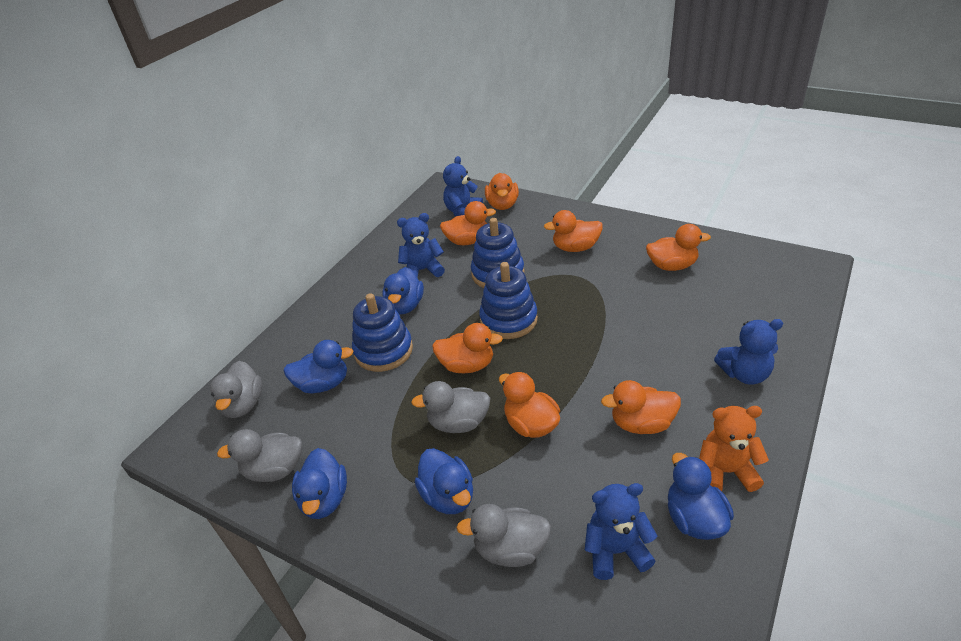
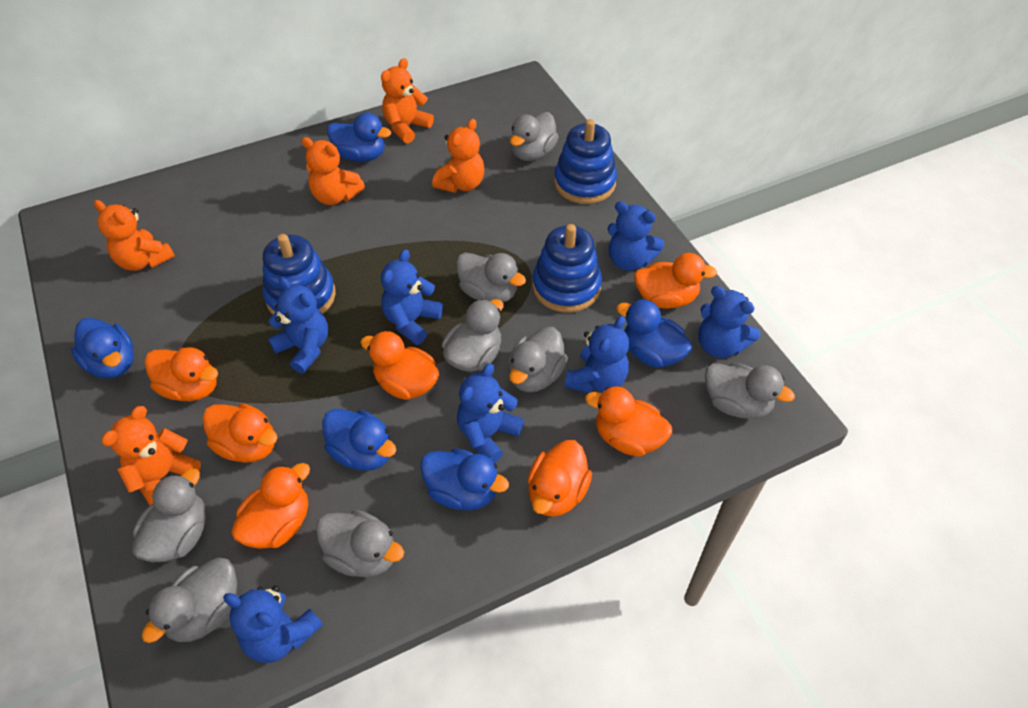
blue teddy bear: [397,213,445,278] [443,156,483,216] [585,483,657,580] [714,319,783,385] = 4 -> [223,586,323,663] [268,277,328,374] [381,249,443,345] [457,363,524,463] [564,316,629,393] [607,201,665,271] [699,286,761,358] = 7
grey duck: [210,361,262,418] [217,429,302,482] [411,381,490,433] [456,504,551,567] = 4 -> [133,469,206,562] [142,557,238,643] [316,510,404,577] [442,299,504,372] [456,252,526,302] [509,327,568,392] [510,112,559,161] [705,363,795,419] = 8
orange teddy bear: [699,406,769,492] = 1 -> [94,200,175,271] [101,406,201,505] [301,137,365,205] [381,58,434,143] [432,119,485,193] = 5

